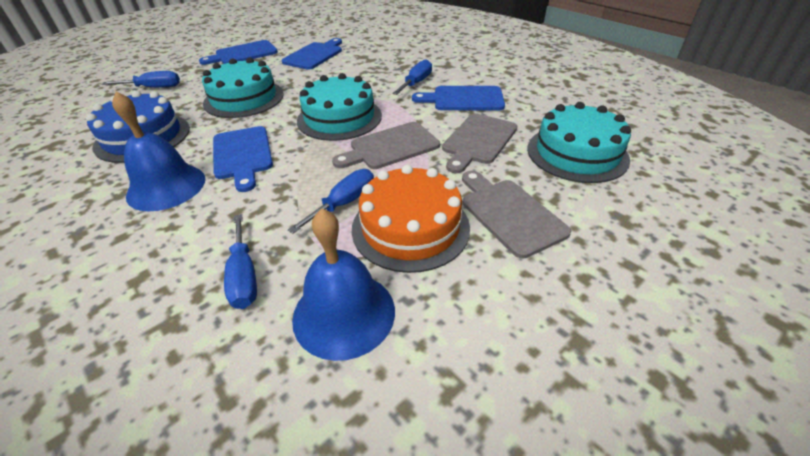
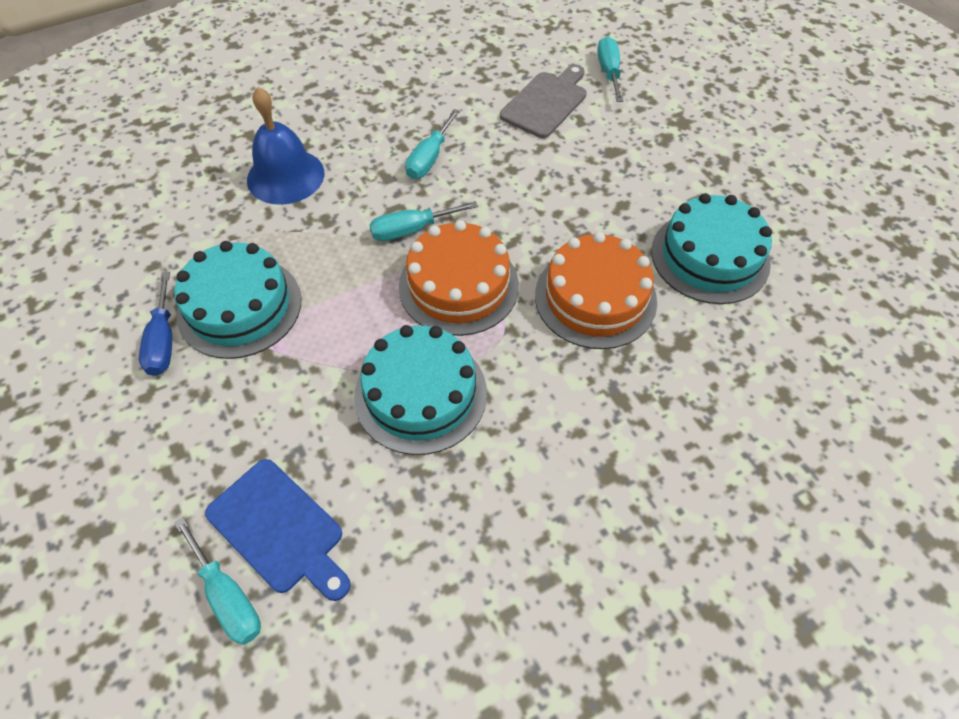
blue bell: [112,92,205,211] [292,209,395,361] = 2 -> [247,87,325,205] = 1
blue cake: [86,91,190,163] = 1 -> none = 0
blue cutting board: [199,40,278,65] [213,126,273,192] [282,38,342,70] [412,86,505,110] = 4 -> [205,459,351,601] = 1
blue screwdriver: [102,71,180,88] [224,214,257,309] [288,169,374,234] [392,59,432,95] = 4 -> [139,272,172,376] = 1
grey cutting board: [332,122,440,169] [442,113,517,173] [462,171,571,258] = 3 -> [500,64,587,138] = 1
orange cake: [352,165,470,273] = 1 -> [399,220,519,336] [535,232,657,349] = 2
turquoise screwdriver: none = 0 -> [174,517,261,645] [369,201,478,241] [405,109,460,179] [597,36,623,102] = 4

